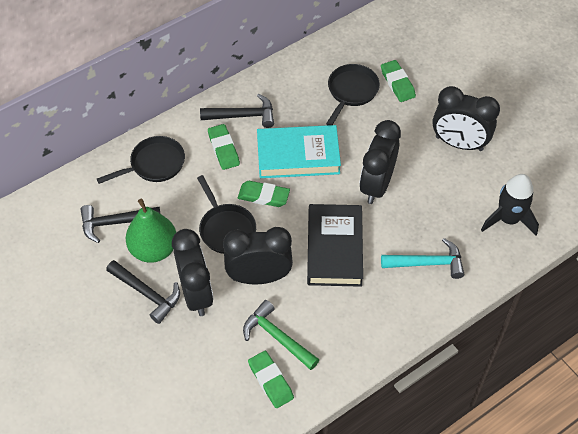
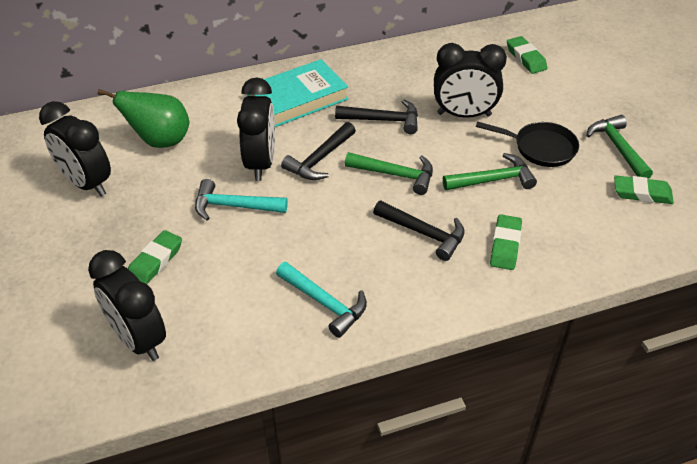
black book: [307,204,363,287] = 1 -> none = 0
black pan: [97,136,185,184] [197,175,256,254] [326,64,380,125] = 3 -> [476,121,579,167] = 1
black rocket: [481,174,539,235] = 1 -> none = 0
green hammer: [243,300,319,370] = 1 -> [345,152,433,195] [443,153,537,190] [586,115,653,179] = 3
turquoise hammer: [381,238,464,279] = 1 -> [195,179,288,221] [276,262,367,338] = 2

